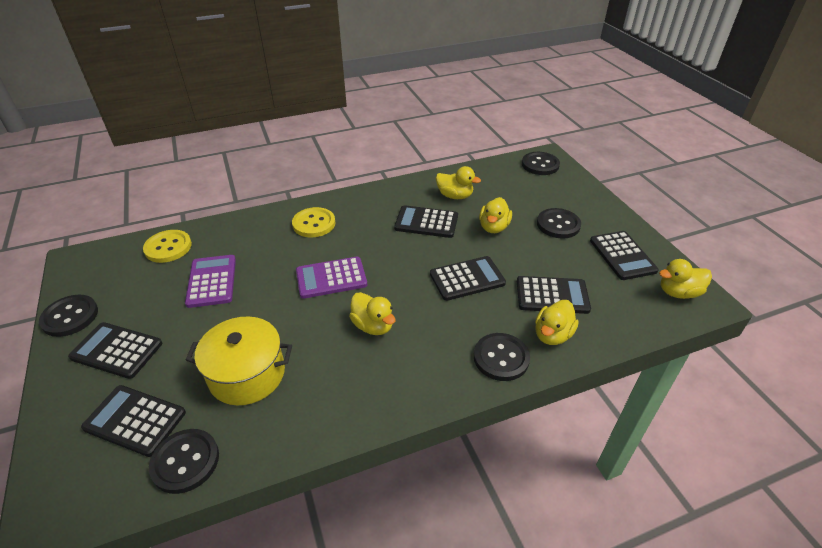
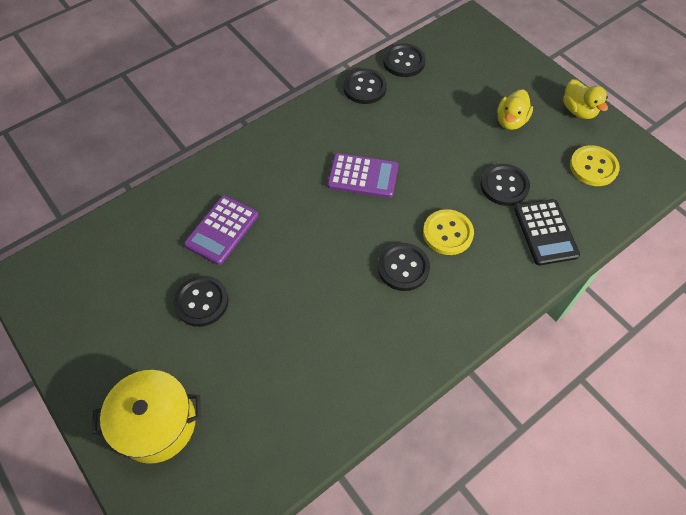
black calculator: [68,322,162,379] [81,385,186,457] [394,205,458,238] [430,256,506,301] [517,276,591,314] [590,231,659,280] = 6 -> [514,199,580,266] = 1
yellow duck: [349,292,396,335] [436,166,481,199] [479,197,512,233] [535,300,579,345] [659,259,712,299] = 5 -> [497,89,533,130] [563,79,608,119] = 2

